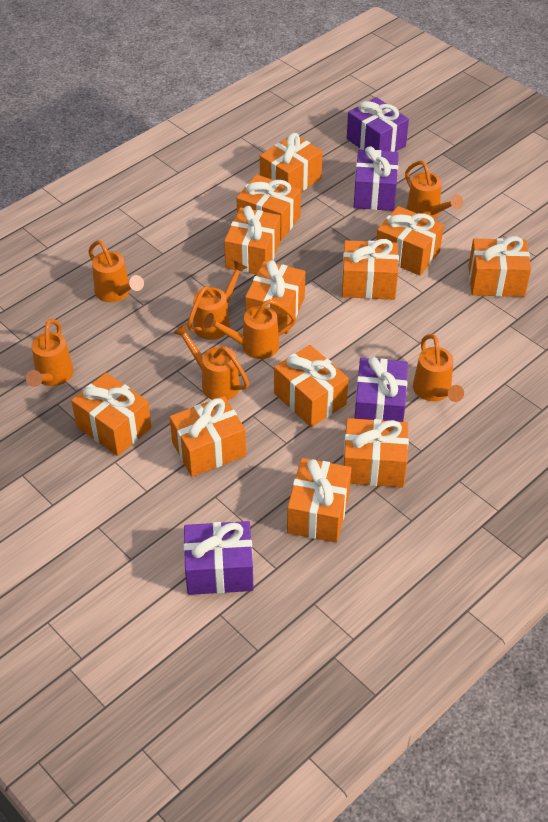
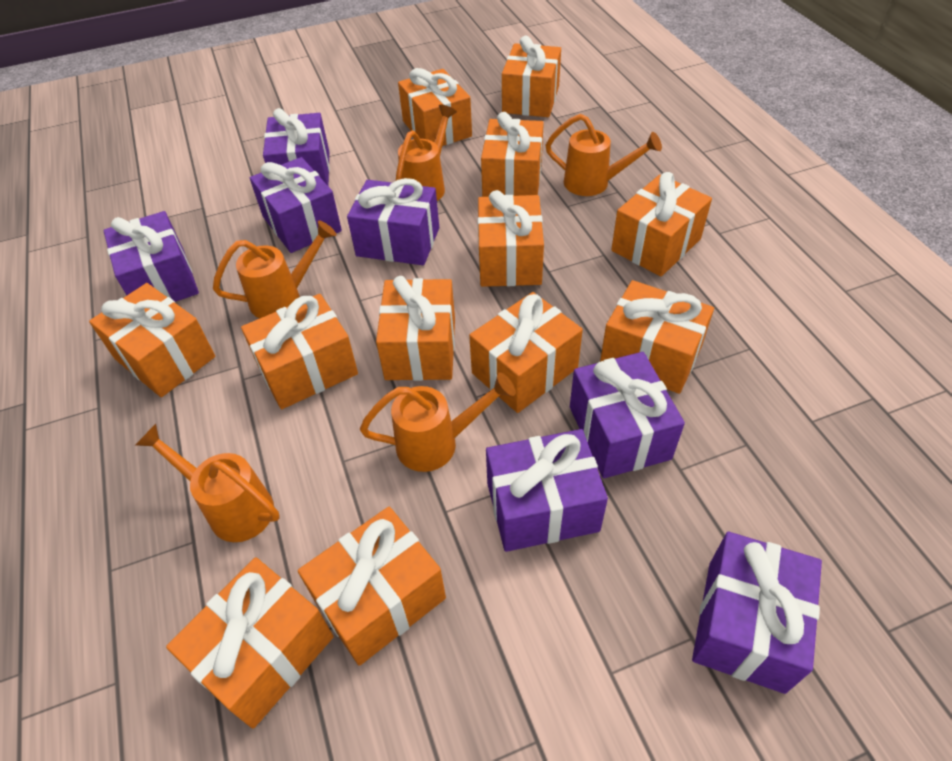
orange watering can: [26,319,74,387] [88,240,144,302] [173,323,249,400] [187,261,247,340] [204,299,296,359] [405,161,463,219] [413,334,464,402] = 7 -> [136,424,280,542] [213,220,336,318] [360,372,516,472] [396,104,457,201] [545,114,662,196] = 5
purple gift: [184,521,254,595] [347,97,409,152] [354,146,399,211] [354,357,408,422] = 4 -> [103,211,199,302] [250,157,342,253] [263,108,330,187] [347,178,439,265] [486,429,608,552] [570,352,685,479] [692,532,822,694] = 7

